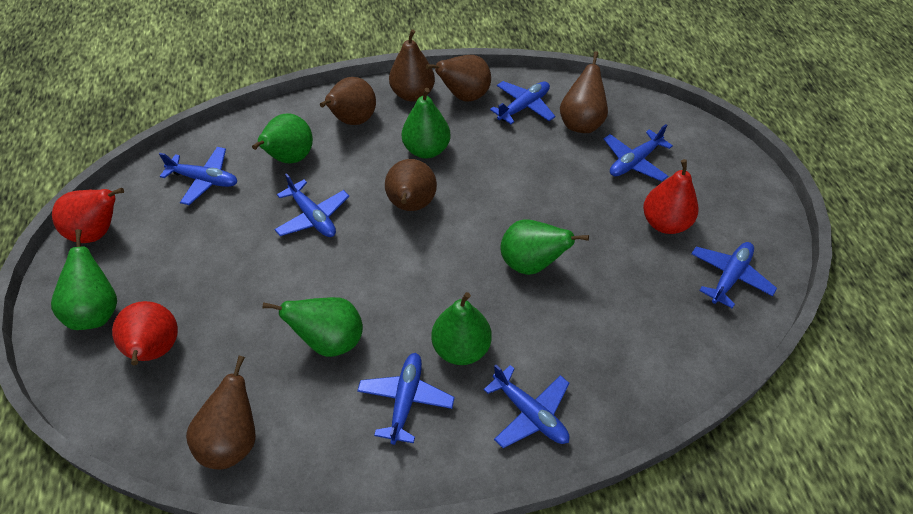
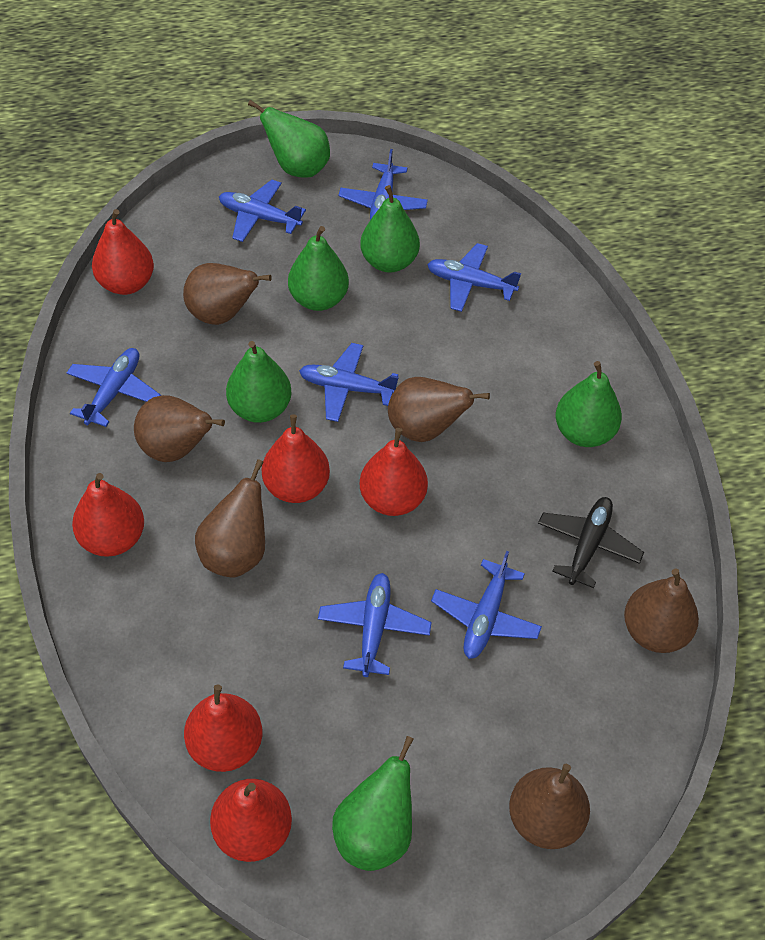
black plane: none = 0 -> [538,497,644,588] = 1
red pear: [52,188,124,243] [112,301,178,365] [643,159,699,234] = 3 -> [72,473,144,557] [92,209,154,295] [184,684,262,772] [210,779,292,862] [262,414,330,503] [360,428,428,516] = 6

